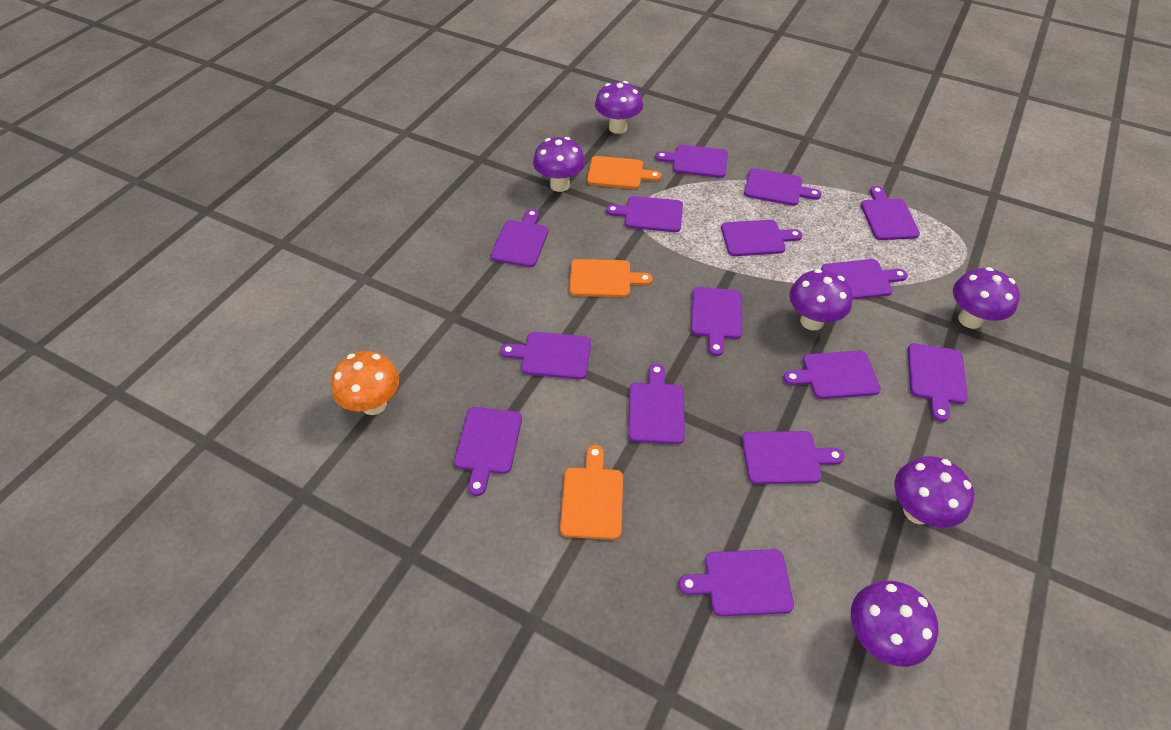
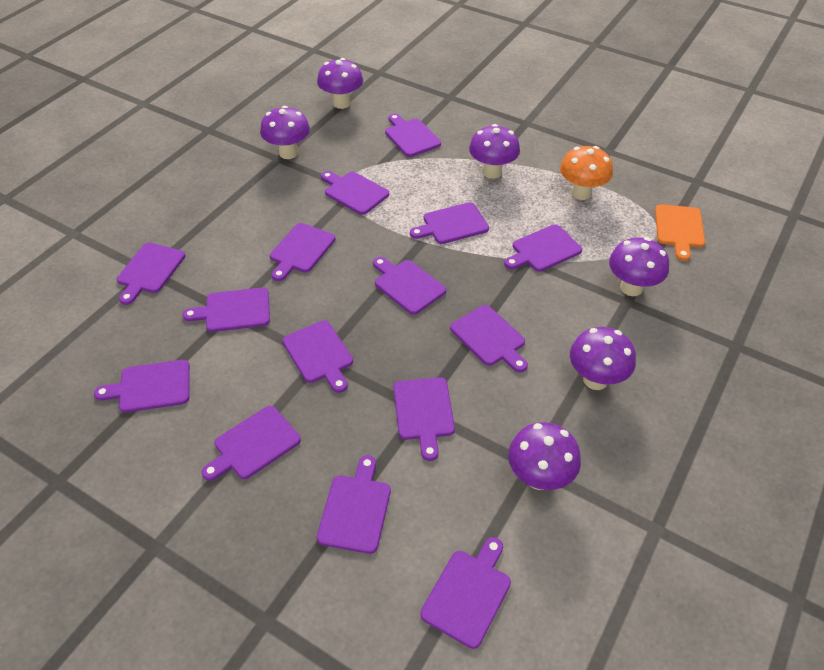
orange cutting board: [560,445,623,540] [569,259,653,297] [587,156,661,189] = 3 -> [655,204,705,261] = 1

